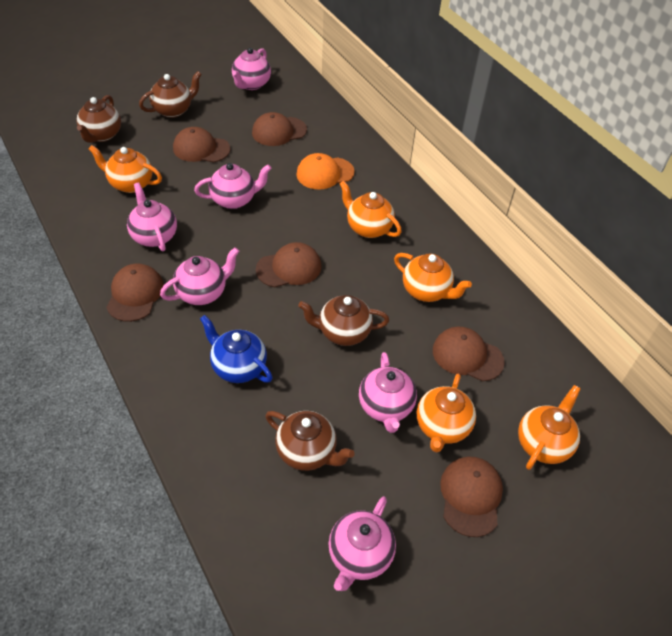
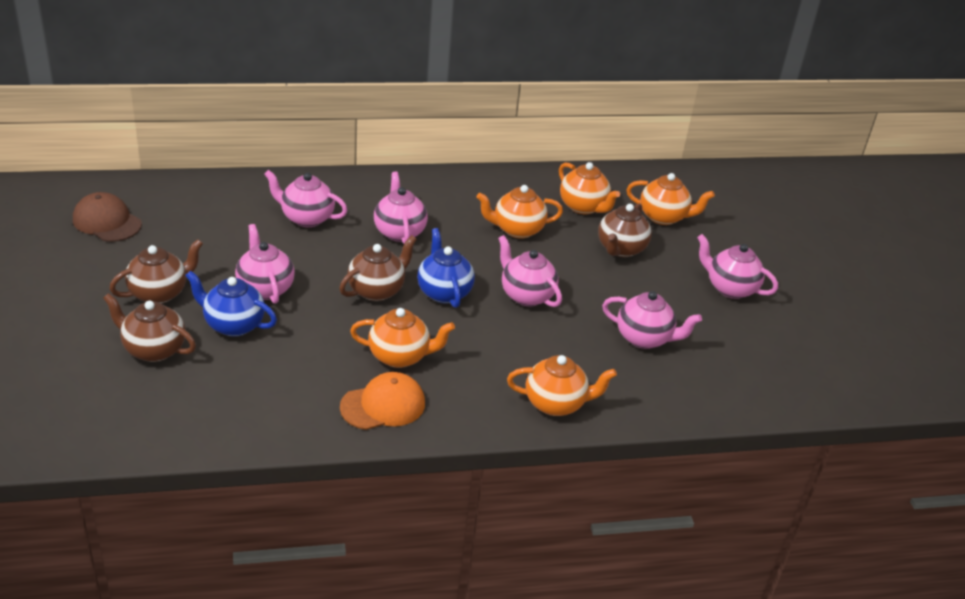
blue teapot: [200,315,273,383] = 1 -> [185,270,277,337] [417,228,475,308] = 2
brown cap: [106,264,164,322] [173,127,231,162] [252,112,307,146] [256,242,321,287] [433,327,505,381] [440,457,503,537] = 6 -> [73,192,142,242] = 1

